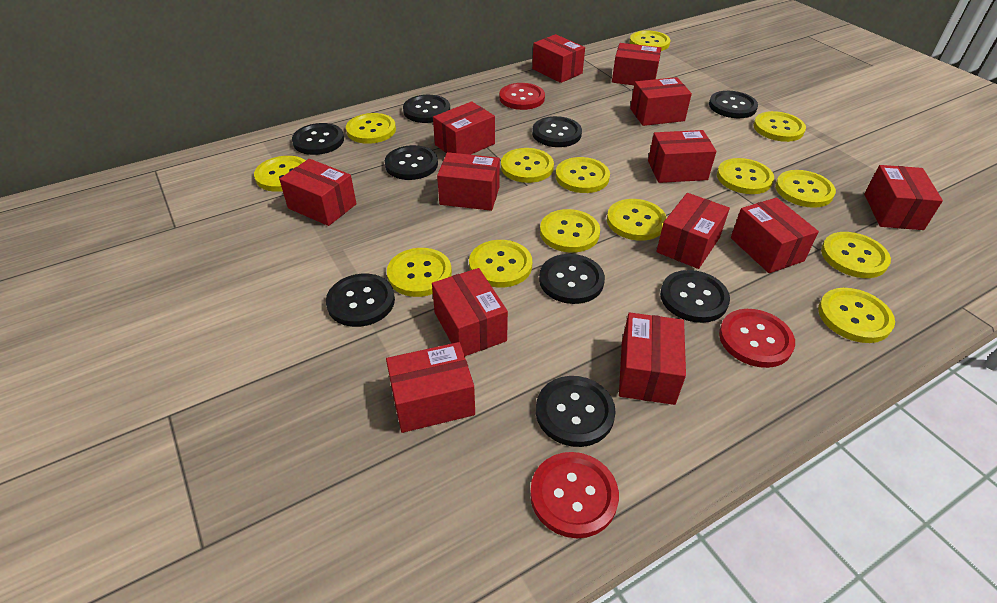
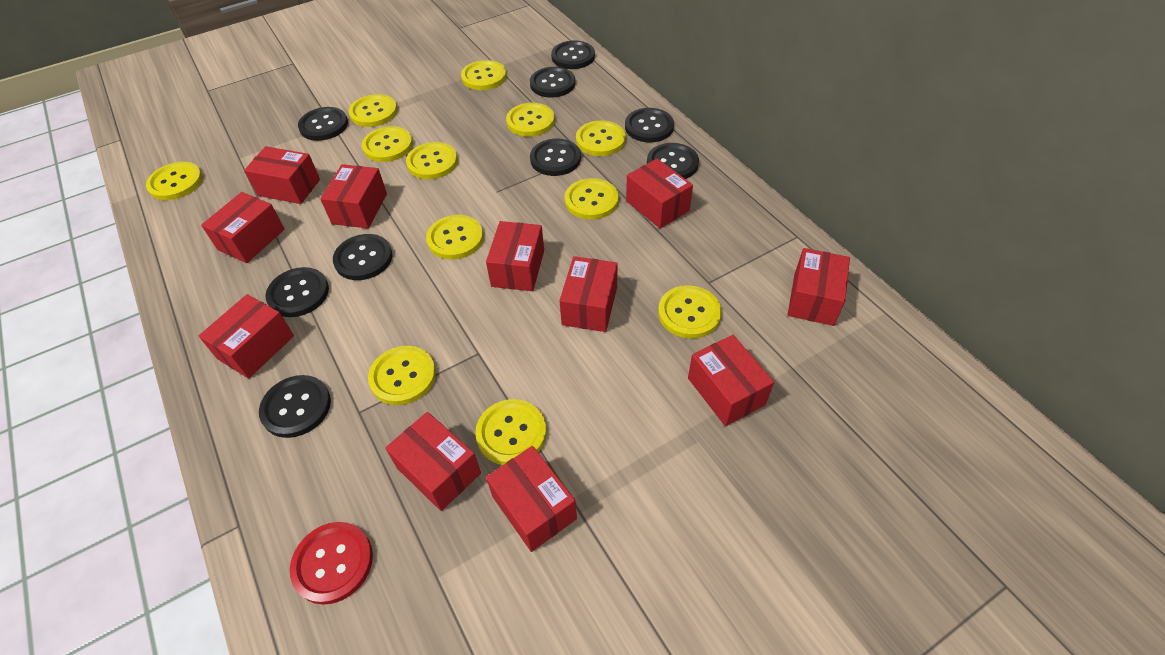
red box: [279,159,357,226] [386,342,475,433] [432,268,508,356] [433,101,495,155] [437,152,500,211] [532,34,585,83] [612,43,661,85] [619,313,686,405] [630,77,692,126] [648,130,716,183] [656,193,730,269] [731,198,819,273] [864,165,943,230] = 13 -> [199,294,294,379] [201,192,285,263] [244,146,320,204] [320,164,387,228] [385,412,481,511] [486,221,544,291] [486,446,577,552] [559,256,618,332] [626,158,693,228] [688,335,774,426] [788,248,850,326] = 11
red button: [499,83,545,110] [530,452,619,538] [719,309,795,368] = 3 -> [290,522,373,605] = 1
yellow button: [254,156,306,192] [346,113,396,144] [387,248,452,297] [469,240,532,288] [501,148,554,183] [540,209,600,253] [555,157,610,193] [607,199,667,241] [630,30,671,51] [717,158,774,194] [753,111,806,142] [775,170,836,208] [818,288,895,343] [821,232,891,278] = 14 -> [146,162,203,200] [349,94,397,127] [362,126,413,162] [368,346,436,405] [406,142,458,179] [426,215,484,259] [461,60,506,90] [475,399,546,465] [506,103,555,137] [565,178,619,220] [576,120,626,156] [658,285,722,339] = 12

